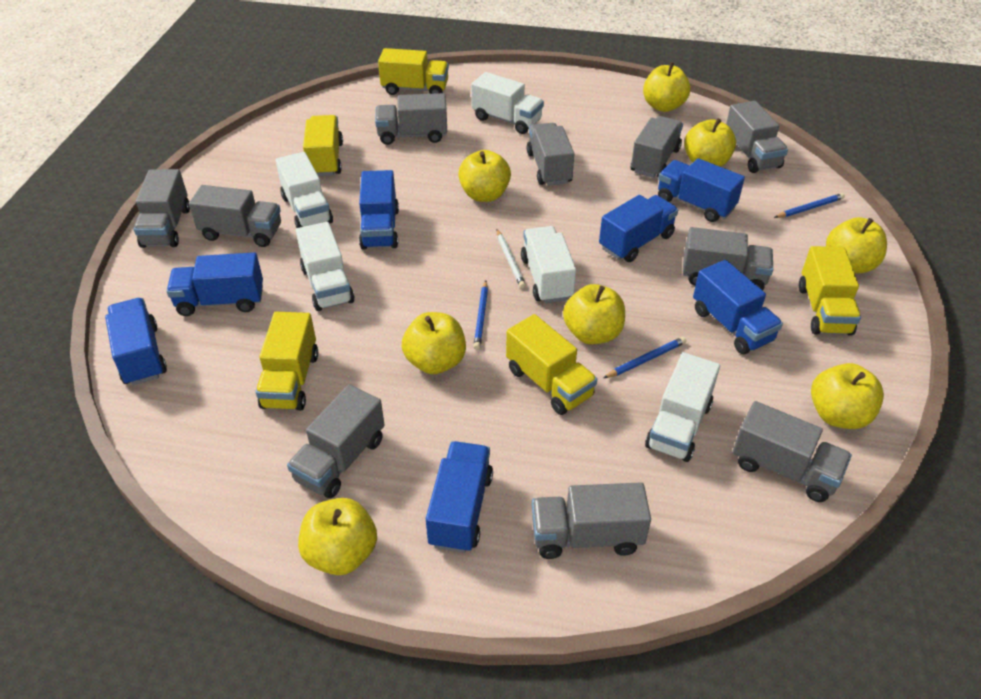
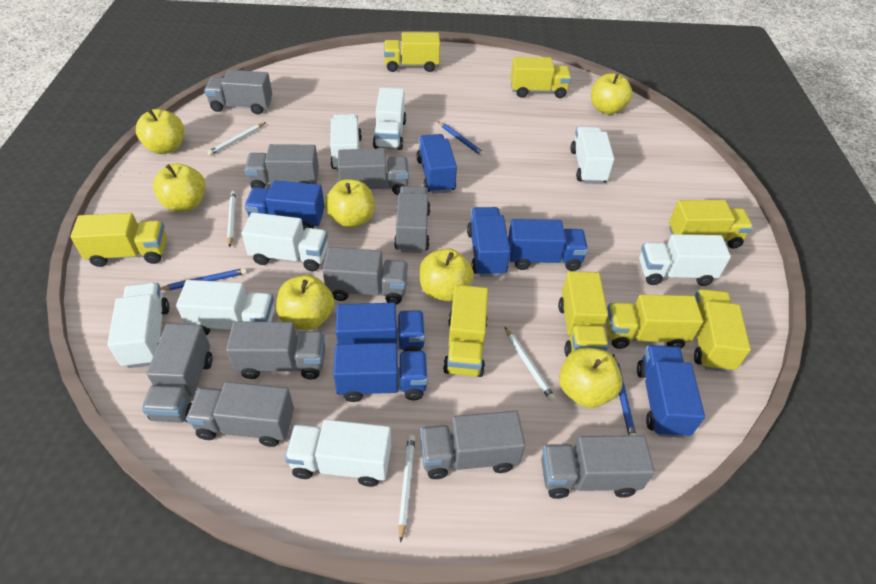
white pencil: [497,229,526,288] = 1 -> [207,122,266,155] [227,191,236,247] [398,435,415,543] [505,327,555,401] = 4
white truck: [276,152,333,228] [296,222,355,311] [471,72,544,134] [521,226,576,303] [645,352,720,462] = 5 -> [108,283,170,368] [176,280,275,335] [241,212,328,271] [285,419,391,487] [330,114,362,170] [373,88,406,150] [570,127,614,184] [639,234,731,286] = 8
yellow apple: [298,498,377,575] [402,312,466,374] [458,150,511,202] [563,284,625,345] [643,62,690,112] [684,119,736,167] [811,363,884,429] [826,217,887,273] = 8 -> [136,109,184,154] [153,163,206,212] [276,275,335,330] [325,179,375,228] [419,248,474,302] [559,347,623,408] [591,73,632,115] = 7
yellow truck: [256,312,318,411] [303,115,343,176] [378,48,449,95] [506,314,597,415] [799,246,861,336] = 5 -> [70,213,167,267] [384,32,440,72] [443,285,488,377] [510,57,572,98] [558,271,609,357] [606,294,703,349] [669,200,753,249] [694,289,751,372] = 8

